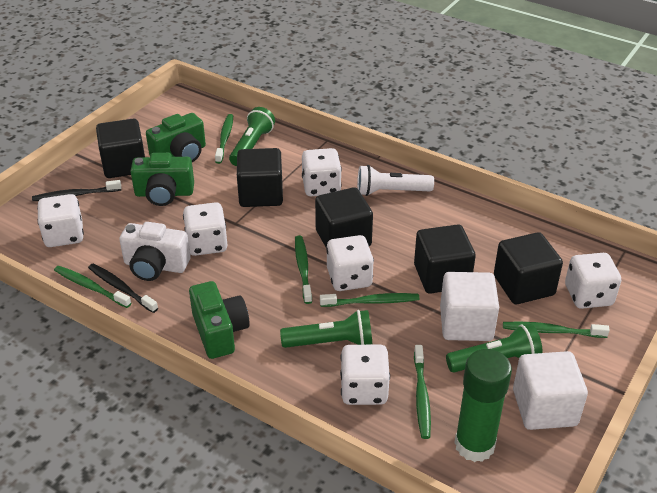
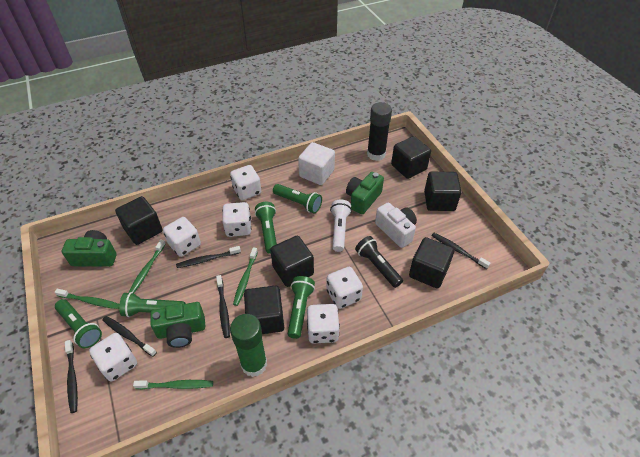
black cube: [96,119,145,178] [237,148,283,207] [315,187,373,248] [414,224,476,294] [494,232,563,304] = 5 -> [115,196,163,245] [244,285,284,334] [270,236,314,287] [391,136,431,179] [409,237,454,289] [424,172,461,211] = 6
black flashlight: none = 0 -> [355,236,403,288] = 1
black glue stick: none = 0 -> [367,102,392,161] = 1
black toothbrush: [32,180,121,201] [88,263,158,313] = 2 -> [65,340,78,413] [102,316,157,357] [176,246,241,268] [216,275,230,338] [432,233,490,269] = 5
green flashlight: [229,107,275,166] [280,310,372,348] [446,324,542,372] = 3 -> [55,299,102,348] [119,292,185,317] [255,202,277,254] [273,184,322,214] [288,276,315,339] = 5
green toothbrush: [54,266,131,308] [215,114,233,164] [295,235,312,304] [320,293,419,307] [414,345,431,439] [503,321,610,338] = 6 -> [54,289,119,309] [128,240,166,293] [133,380,213,389] [233,247,258,306] = 4
white cube: [440,272,499,341] [513,351,588,430] = 2 -> [298,142,335,185] = 1

